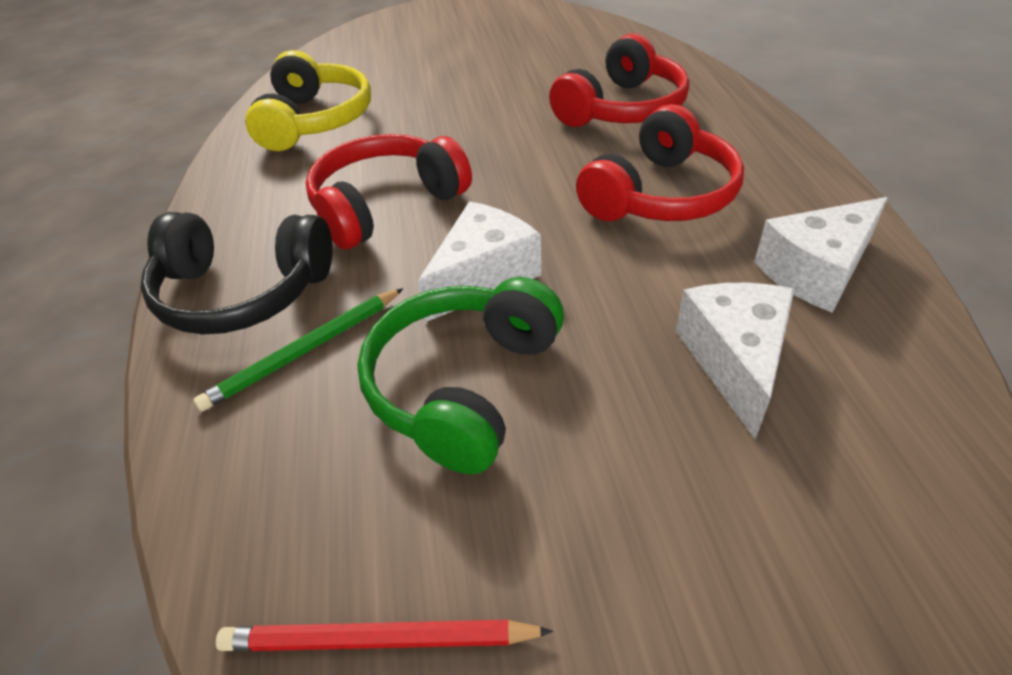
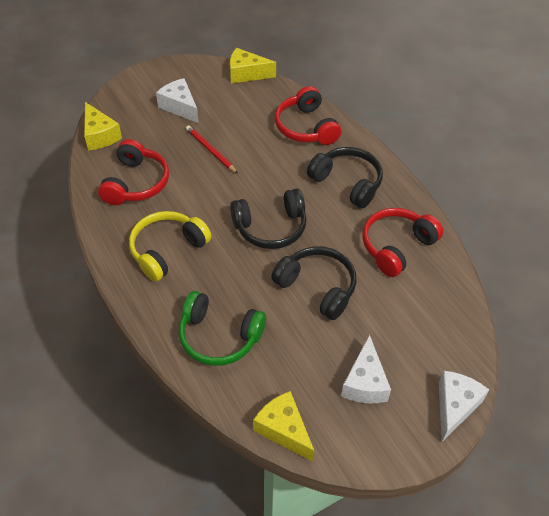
black headphones: [140,212,333,335] = 1 -> [230,188,307,249] [271,246,357,320] [307,147,383,208] = 3
green pencil: [193,288,404,412] = 1 -> none = 0
yellow cheese: none = 0 -> [84,102,122,150] [230,48,276,83] [253,391,315,462] = 3

